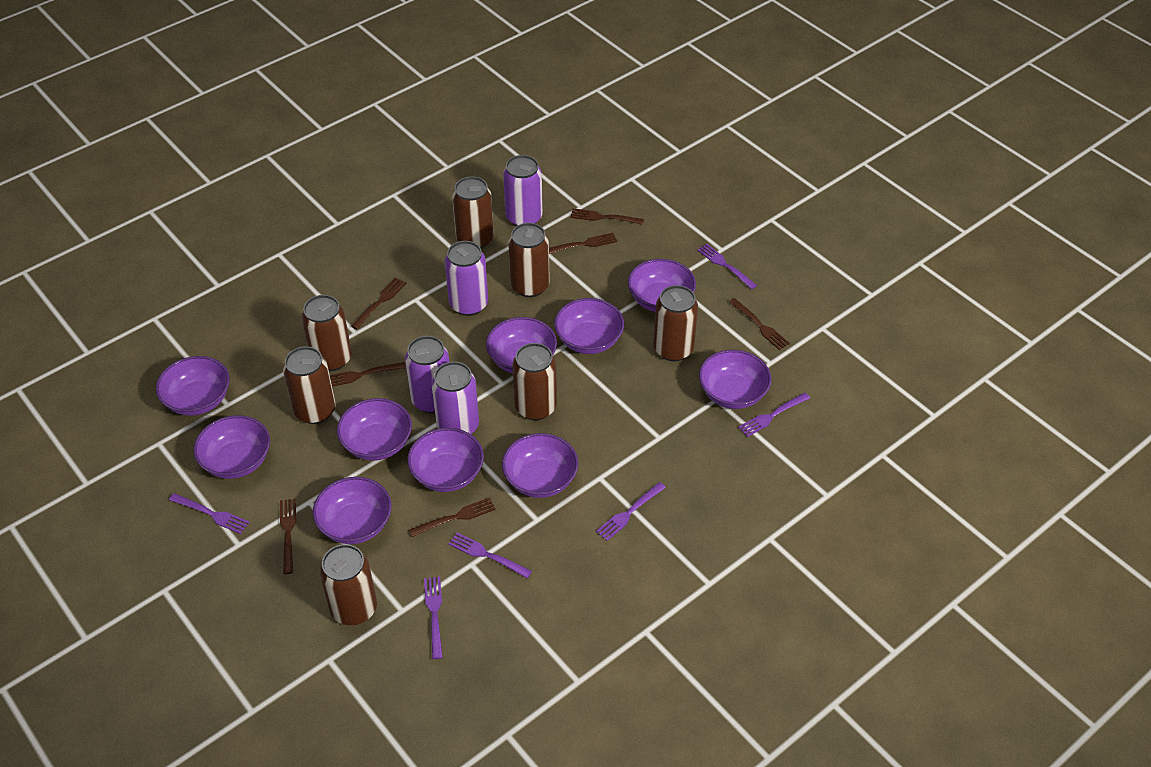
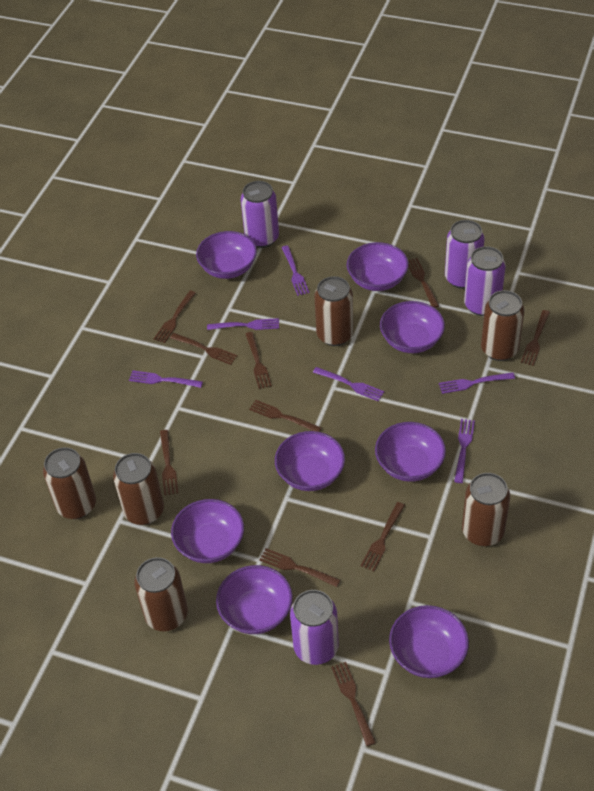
brown can: [283,346,336,424] [302,295,352,371] [320,544,377,625] [452,176,494,249] [508,223,550,297] [512,343,557,420] [653,285,698,361] = 7 -> [43,447,96,519] [113,453,164,525] [134,557,188,631] [314,276,354,346] [462,473,510,546] [481,290,525,361] = 6
brown fork: [280,499,296,574] [330,362,406,387] [351,278,407,329] [409,497,496,537] [549,233,617,254] [570,208,644,225] [729,298,790,350] = 7 -> [154,291,196,343] [160,430,178,495] [170,333,237,365] [246,332,272,389] [249,400,322,432] [259,548,340,587] [331,662,376,746] [361,502,405,571] [409,258,439,308] [521,310,550,366] = 10
purple bowl: [156,356,230,416] [194,415,270,479] [313,477,392,544] [337,398,412,461] [408,428,484,492] [486,317,557,373] [502,433,578,498] [554,298,624,354] [628,259,696,312] [699,350,772,409] = 10 -> [171,499,244,563] [196,231,257,279] [216,565,293,634] [275,431,345,491] [347,242,409,291] [375,422,446,482] [380,301,445,353] [389,605,469,678] = 8

